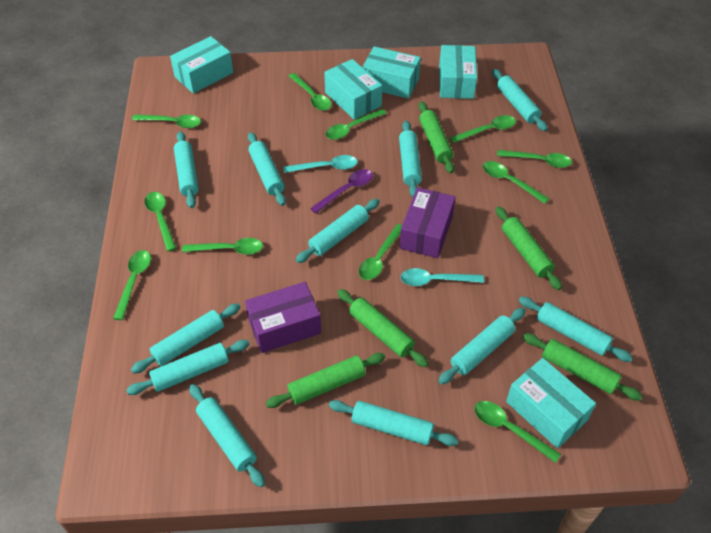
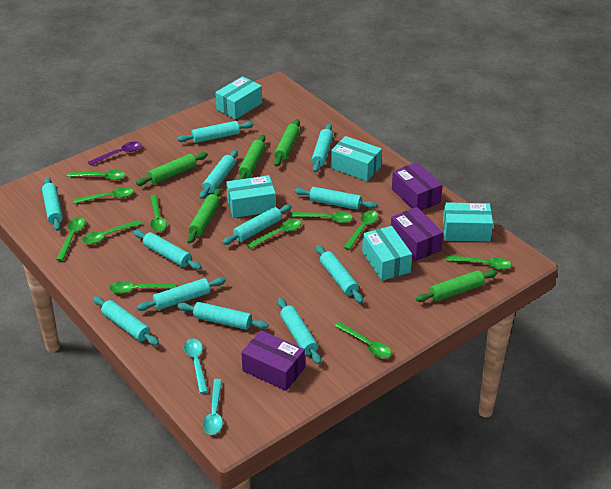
purple box: [245,282,321,353] [400,187,456,258] = 2 -> [241,330,305,391] [391,207,443,261] [392,162,443,211] = 3
turquoise rolling pin: [126,340,250,395] [131,303,241,374] [174,131,199,208] [189,384,265,487] [248,132,286,206] [296,199,380,263] [329,400,458,446] [399,121,422,197] [438,308,526,385] [492,69,548,131] [519,297,633,362] = 11 -> [42,177,63,231] [93,296,159,346] [134,230,201,270] [137,277,226,311] [177,121,253,143] [177,302,268,330] [199,150,238,199] [222,204,292,245] [278,298,321,364] [294,187,377,210] [312,124,333,173] [316,245,363,303] = 12

